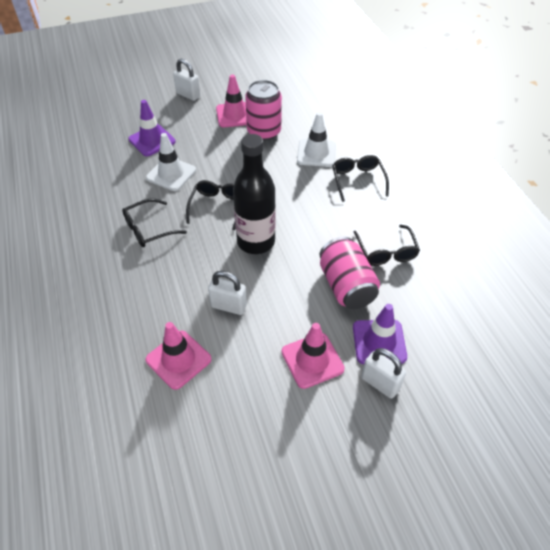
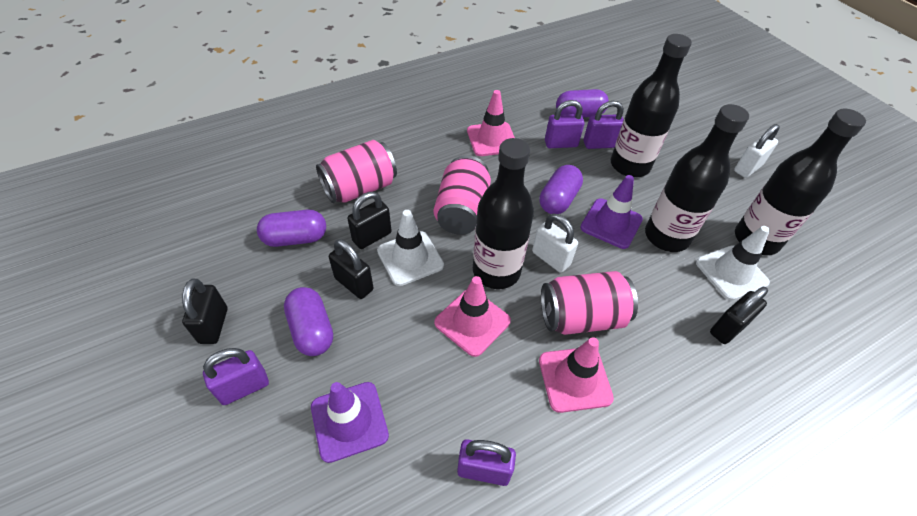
black bottle: [233,134,276,254] = 1 -> [473,138,534,289] [611,34,692,177] [645,104,749,252] [735,109,866,255] = 4
black glasses: [122,199,187,247] [186,180,236,230] [332,155,389,202] [354,225,420,266] = 4 -> none = 0
black padlock: none = 0 -> [182,279,228,344] [329,239,374,299] [347,192,392,249] [710,287,768,344] = 4
pink can: [245,80,282,141] [320,237,380,309] = 2 -> [316,140,397,203] [434,155,491,235] [541,271,638,335] = 3
purple capsule: none = 0 -> [257,210,326,247] [284,287,333,356] [540,165,583,214] [556,89,609,118] = 4
purple padlock: none = 0 -> [203,348,269,405] [457,439,516,486] [545,100,584,148] [583,101,624,149] = 4
white padlock: [173,59,200,101] [208,271,247,315] [361,348,406,399] = 3 -> [532,214,578,273] [734,124,780,178] = 2

